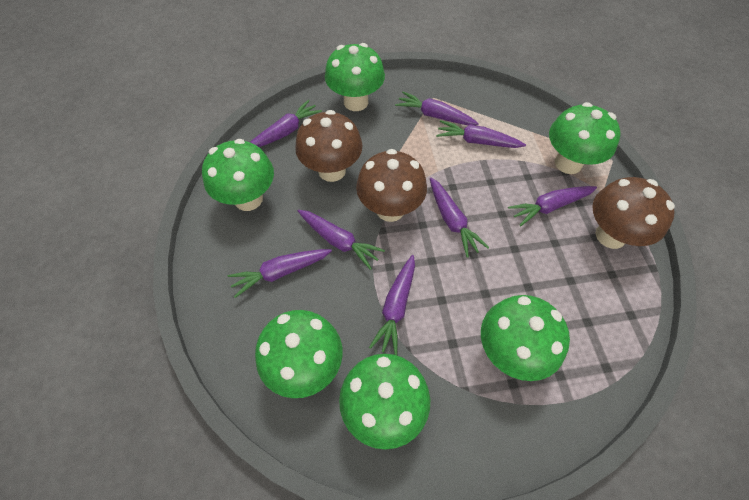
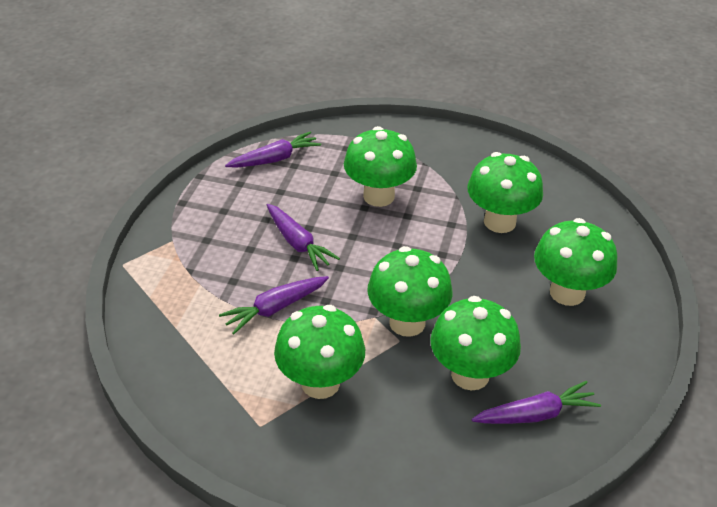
brown mushroom: [295,110,362,182] [356,149,427,222] [592,177,675,249] = 3 -> none = 0
purple carrot: [228,249,332,298] [250,100,322,147] [298,210,385,270] [369,255,415,355] [395,92,479,125] [430,178,489,257] [436,120,526,148] [508,186,597,226] = 8 -> [219,276,329,334] [225,131,321,167] [267,204,340,271] [472,381,601,424] = 4

